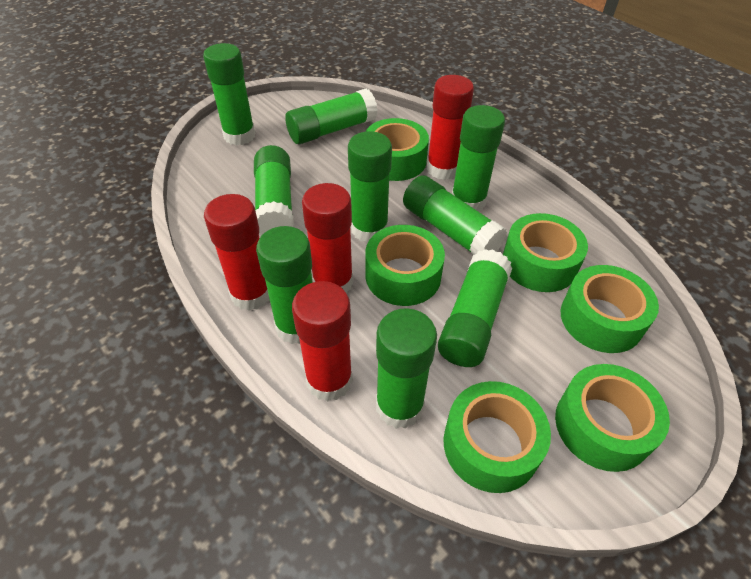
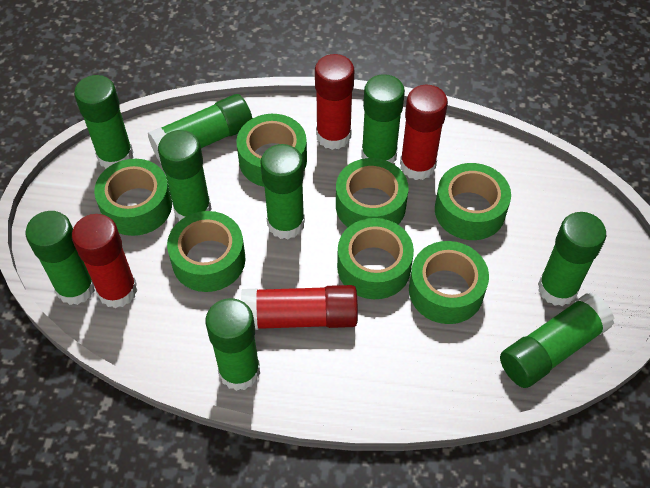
green tape: [365,118,429,181] [365,225,445,306] [444,381,551,493] [503,213,588,292] [555,364,670,472] [560,265,659,353] = 6 -> [94,159,172,236] [167,211,245,292] [236,114,307,187] [336,158,409,227] [337,218,414,299] [409,241,489,324] [435,163,511,240] = 7

